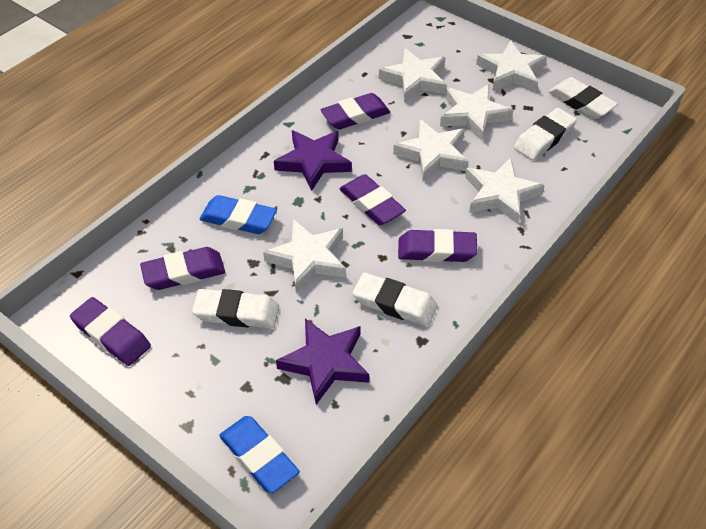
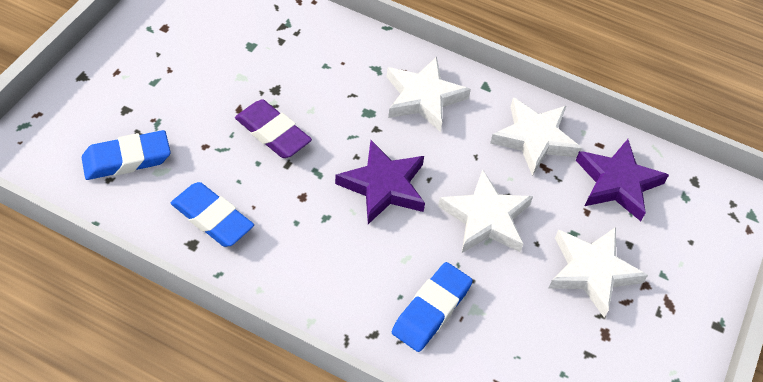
blue eraser: [200,195,277,234] [219,416,300,493] = 2 -> [82,130,171,180] [171,182,254,247] [392,262,473,352] = 3
purple eraser: [70,297,151,366] [140,247,225,290] [320,93,390,130] [340,174,406,225] [398,229,478,262] = 5 -> [235,99,312,158] = 1
white eraser: [192,289,279,328] [353,272,438,327] [514,108,577,160] [549,77,618,119] = 4 -> none = 0
white star: [263,219,346,293] [379,48,447,102] [393,120,469,181] [440,84,514,141] [465,158,545,224] [476,40,547,91] = 6 -> [387,57,471,132] [438,169,533,253] [490,97,582,176] [549,227,648,317] = 4

